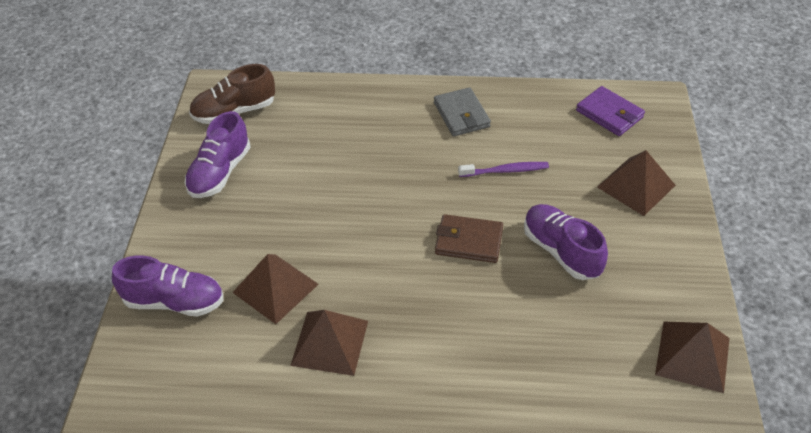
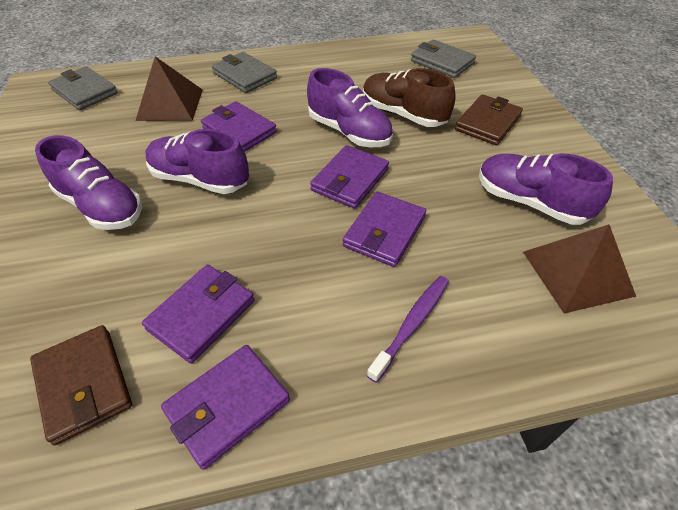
brown pyramid: [232,254,319,324] [290,310,368,376] [597,150,676,216] [655,322,730,393] = 4 -> [135,56,203,121] [523,224,636,314] = 2
brown wallet: [435,214,503,263] = 1 -> [30,325,132,445] [455,94,523,145] = 2
grey wallet: [434,87,491,136] = 1 -> [48,66,118,110] [212,52,277,93] [411,40,476,78] = 3
purple shoe: [112,255,224,317] [184,111,251,198] [524,204,608,280] = 3 -> [35,135,142,230] [145,129,249,194] [307,68,393,147] [479,154,613,225] = 4
purple wallet: [576,86,645,136] = 1 -> [142,265,255,364] [161,345,290,470] [201,101,277,152] [310,145,389,209] [343,192,426,267] = 5

